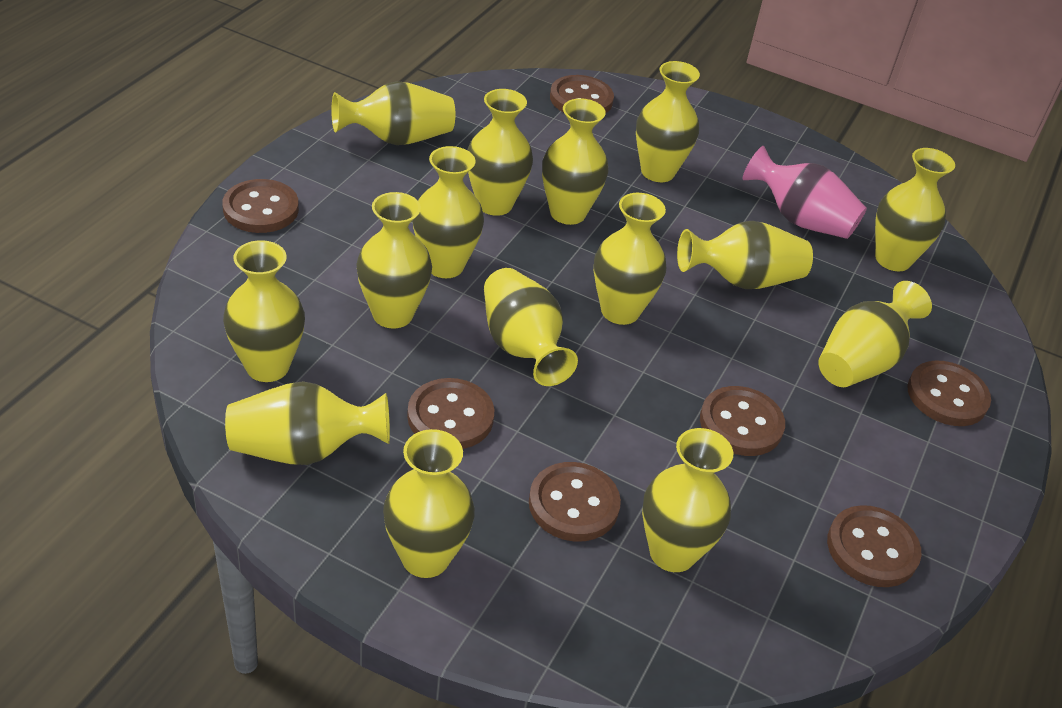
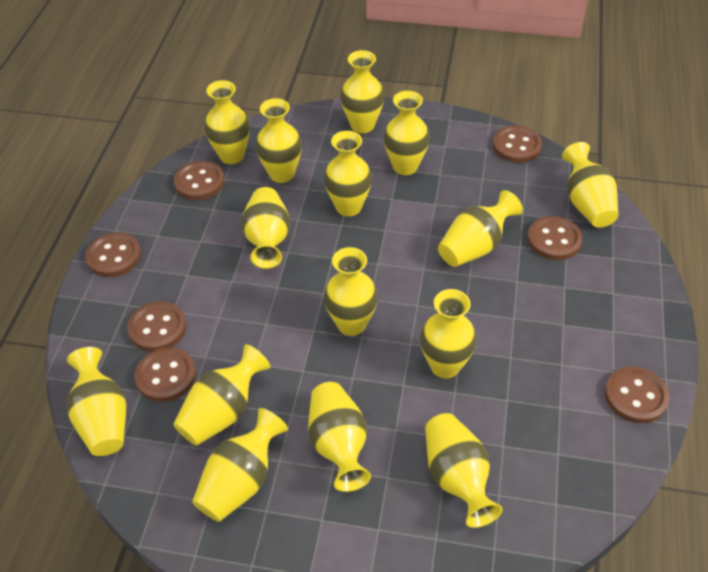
pink vase: [742,146,867,239] = 1 -> none = 0

